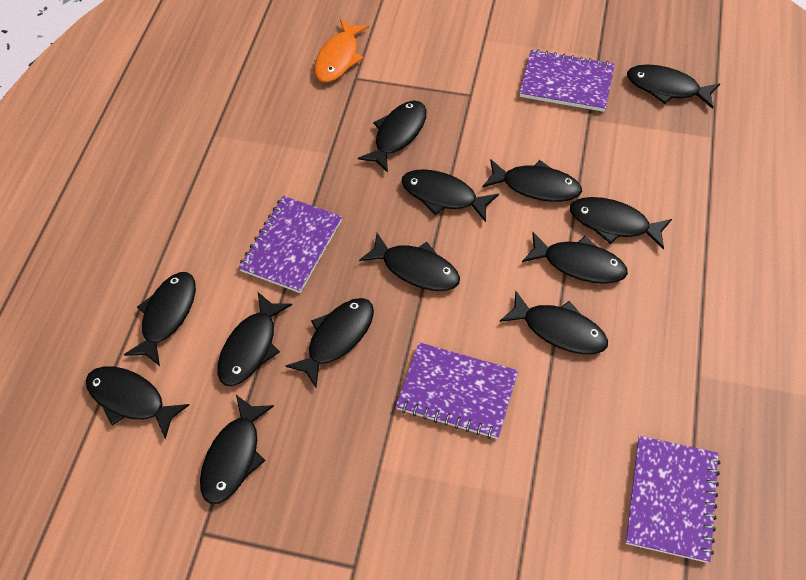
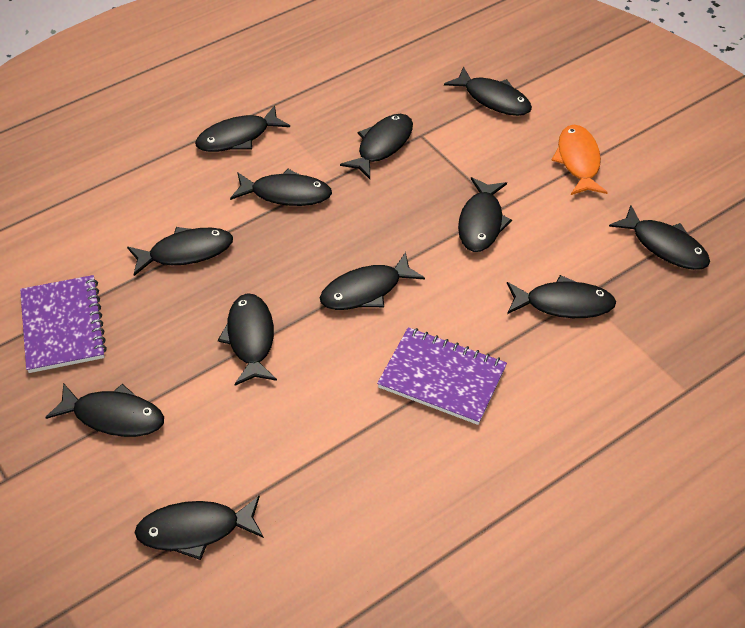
black fish: [86,366,189,439] [124,272,196,366] [200,395,274,504] [217,292,292,386] [286,298,374,388] [358,101,427,173] [359,233,460,291] [402,169,499,222] [482,159,582,202] [500,291,608,354] [522,232,628,284] [570,197,672,249] [627,64,720,109] = 13 -> [45,383,164,437] [127,227,233,276] [135,496,264,560] [195,105,290,152] [218,293,277,386] [230,169,332,206] [320,252,425,310] [340,114,413,179] [444,67,532,116] [458,177,512,252] [507,275,616,318] [609,205,710,270] = 12
purple notebook: [239,196,342,293] [396,342,518,439] [519,49,615,112] [626,436,720,563] = 4 -> [20,275,107,373] [377,327,507,425] = 2

